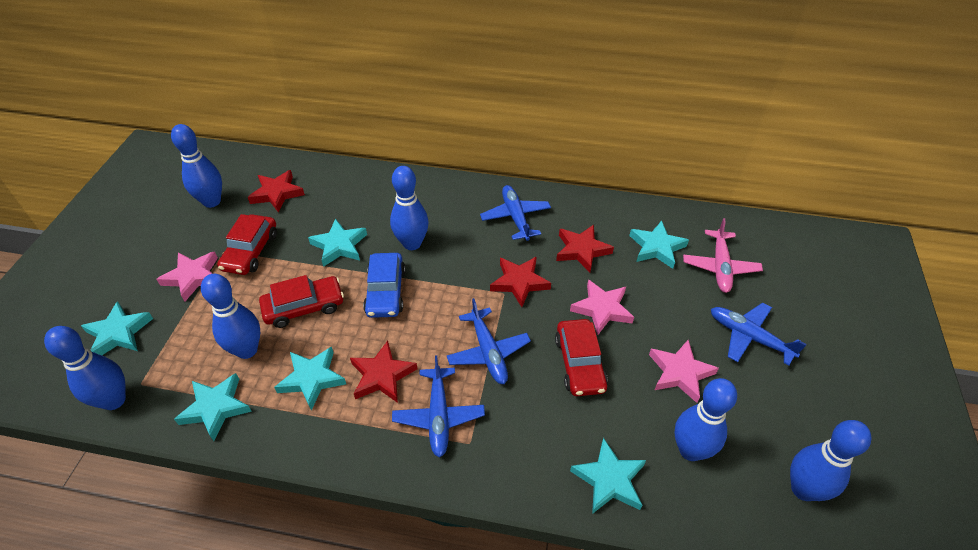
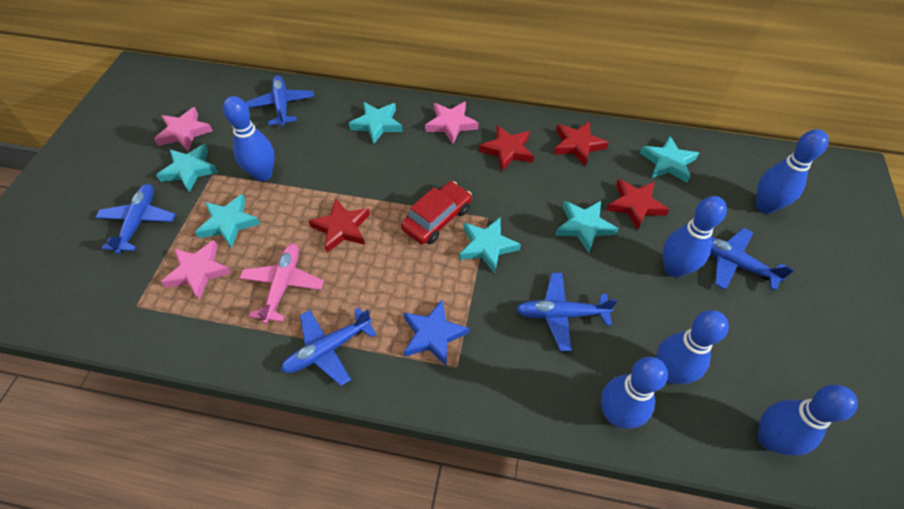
blue car: [363,253,406,318] = 1 -> none = 0
blue plane: [392,355,485,458] [447,298,531,384] [480,185,551,241] [711,303,807,365] = 4 -> [95,184,176,254] [246,75,314,126] [281,308,377,386] [516,273,617,351] [710,228,794,291] = 5
blue star: none = 0 -> [403,299,470,366] = 1
red car: [217,214,277,275] [259,275,344,328] [555,319,608,396] = 3 -> [401,181,472,244] = 1

